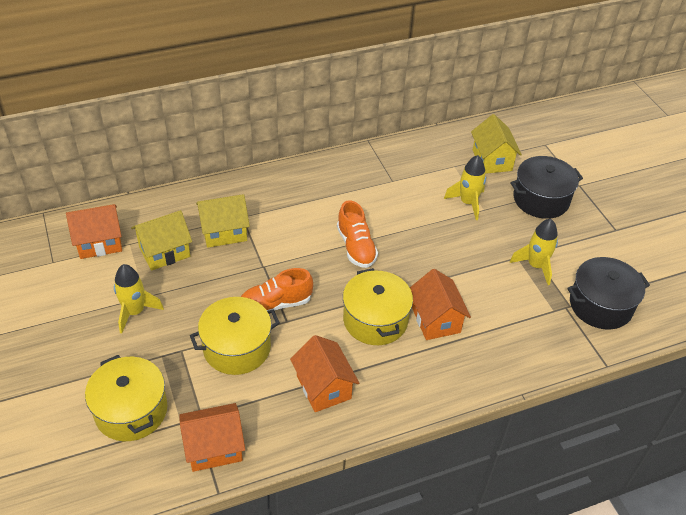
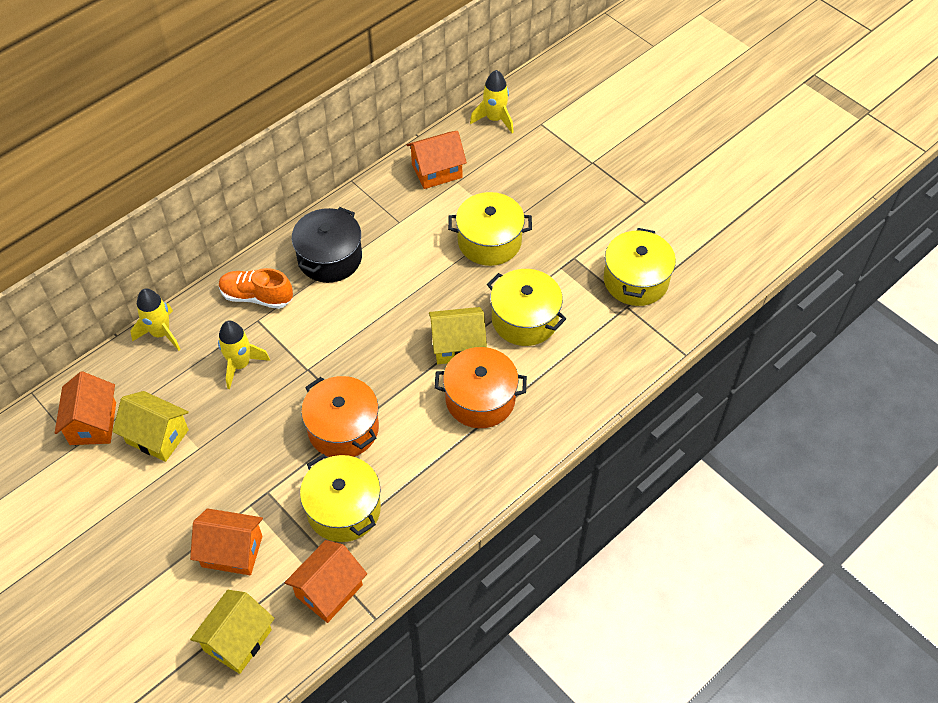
black pot: [510,156,583,219] [567,257,650,330] = 2 -> [292,207,362,283] = 1
orange pot: none = 0 -> [301,376,379,457] [434,347,527,428] = 2
orange shoe: [241,268,313,311] [337,200,378,268] = 2 -> [219,268,293,309] = 1
yellow pot: [85,355,167,441] [190,297,280,375] [343,268,413,345] = 3 -> [300,454,381,542] [448,192,532,266] [487,269,566,346] [603,228,676,306] = 4

